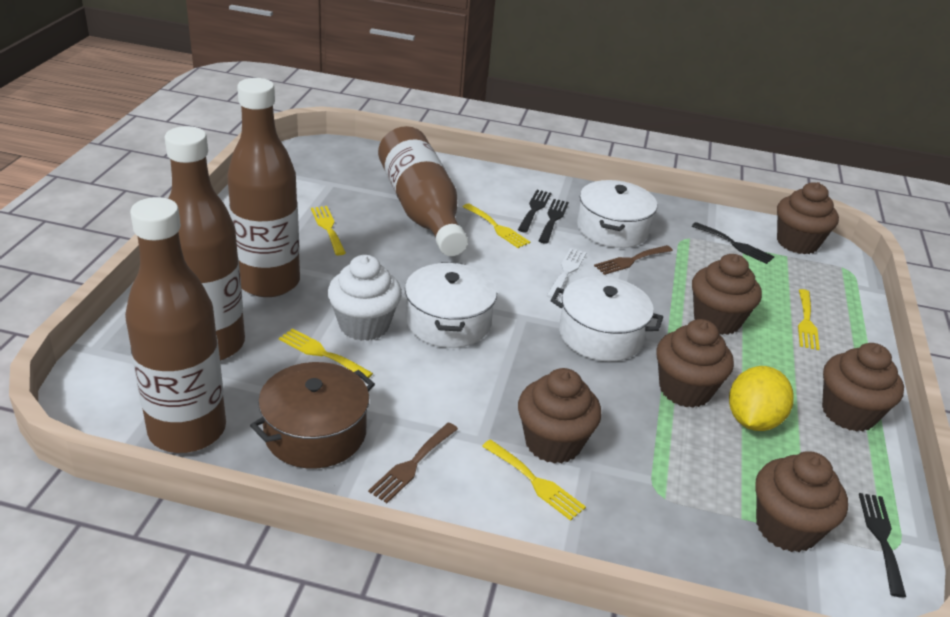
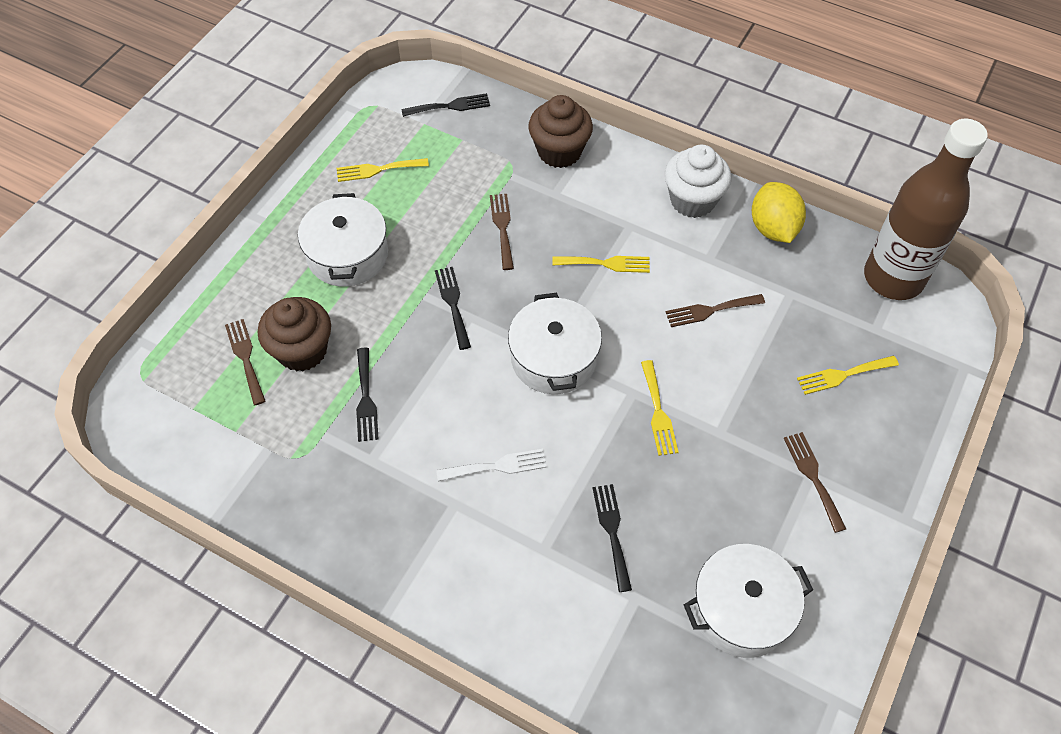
brown bottle: [125,197,226,453] [165,126,245,361] [227,78,300,297] [378,126,468,256] = 4 -> [864,119,988,300] = 1
brown cupcake: [518,368,602,464] [656,319,734,408] [692,254,762,335] [755,451,848,552] [777,182,839,254] [822,343,904,432] = 6 -> [258,297,331,372] [528,95,593,168] = 2
brown fork: [368,422,458,503] [594,245,673,275] = 2 -> [225,319,266,405] [490,194,514,270] [666,294,765,327] [784,432,846,533] = 4
brown pot: [250,362,375,468] = 1 -> none = 0
yellow fork: [279,328,373,378] [311,206,346,255] [463,203,530,248] [482,439,586,521] [798,289,820,350] = 5 -> [337,158,429,182] [552,256,650,273] [641,360,679,456] [797,356,899,395] = 4

